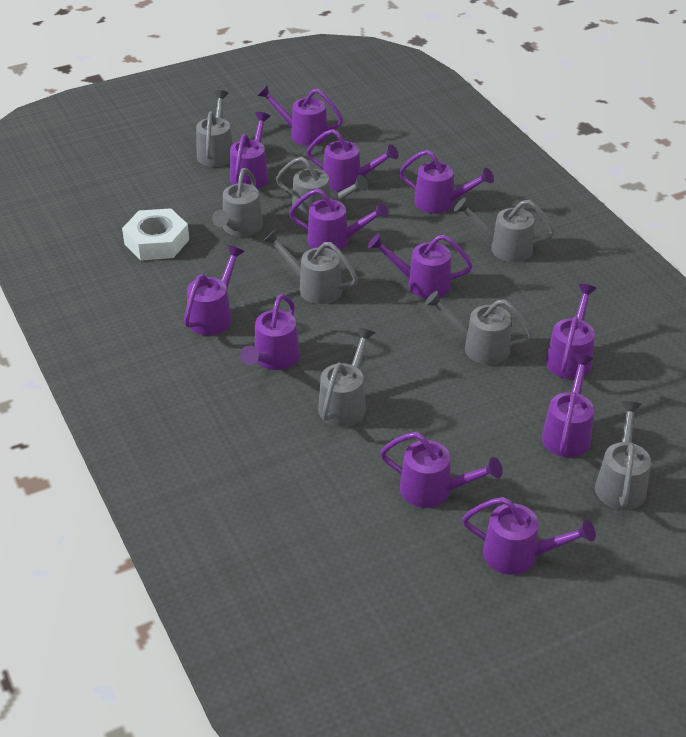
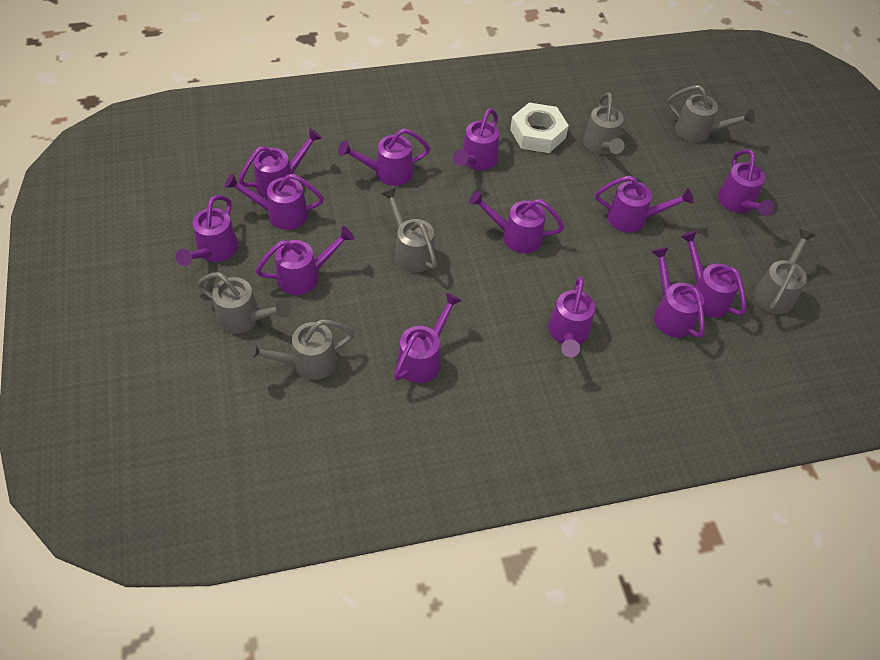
grey watering can: [196,90,233,167] [212,168,263,237] [263,229,358,304] [276,157,368,221] [318,327,375,427] [425,291,533,365] [454,198,555,262] [595,401,651,510] = 8 -> [197,272,291,334] [245,319,354,380] [381,188,437,273] [583,92,624,155] [667,85,755,142] [754,229,816,314] = 6
purple watering can: [184,245,245,335] [230,112,270,189] [240,294,300,370] [257,85,343,146] [289,188,389,250] [306,129,399,191] [368,233,473,298] [380,432,503,508] [399,150,494,214] [462,497,596,575] [542,354,594,457] [546,284,597,379] = 12 -> [176,195,238,266] [224,173,324,230] [239,128,322,198] [256,226,354,295] [338,128,430,186] [394,292,462,383] [453,108,499,170] [469,191,564,253] [548,277,595,357] [595,176,694,233] [652,247,705,338] [680,231,746,318] [718,149,774,216] = 13

